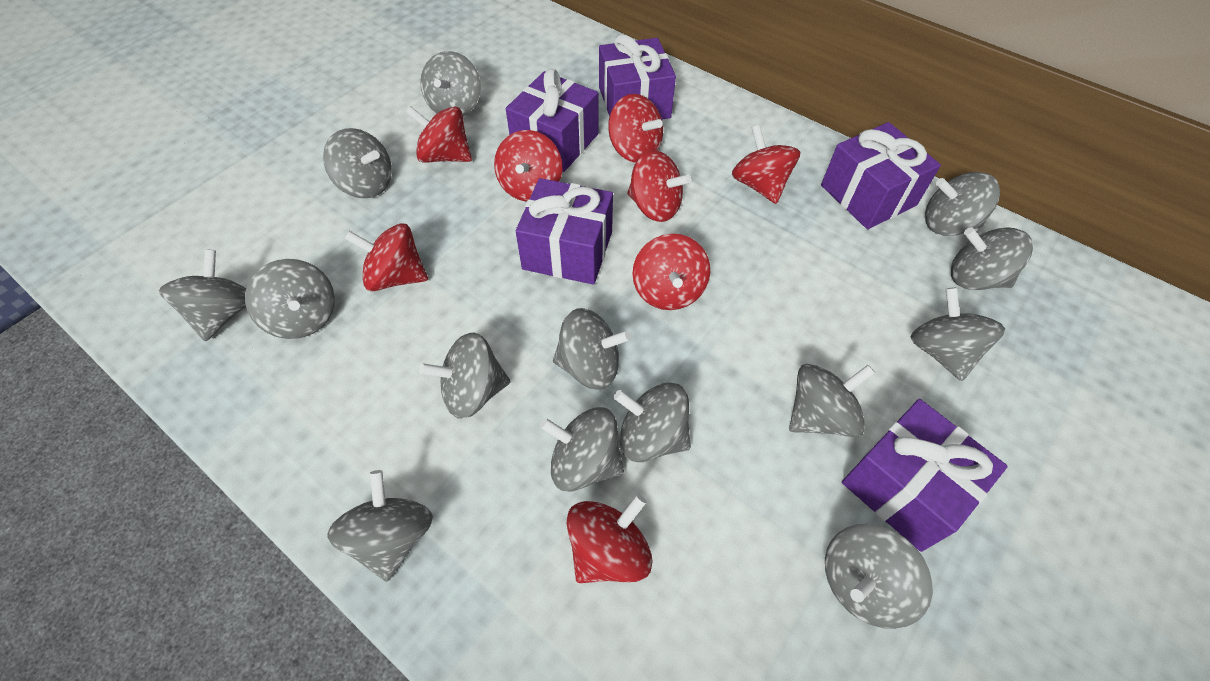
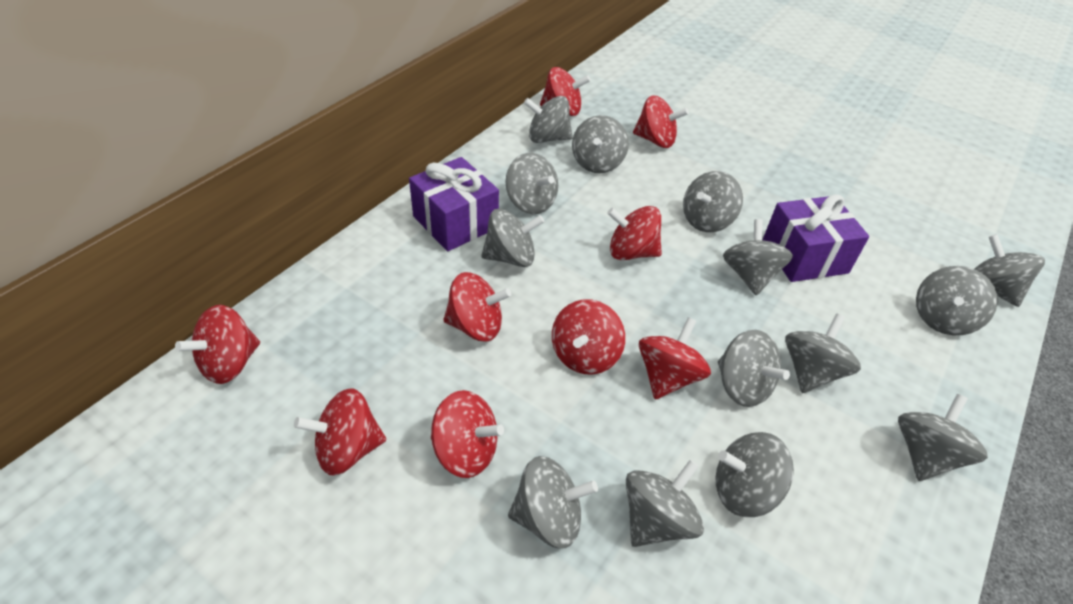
purple gift: [506,69,599,172] [516,178,613,285] [599,34,676,119] [821,122,941,229] [842,399,1008,552] = 5 -> [409,157,499,251] [763,194,869,282] = 2
red spinning top: [344,223,428,291] [406,106,472,163] [494,130,562,202] [566,494,652,583] [608,94,663,163] [627,150,691,222] [632,234,710,310] [732,125,800,204] = 8 -> [175,305,260,384] [294,388,386,475] [431,390,504,478] [443,272,511,341] [540,67,591,116] [552,299,625,375] [607,206,662,260] [633,95,689,148] [639,317,711,399] = 9

